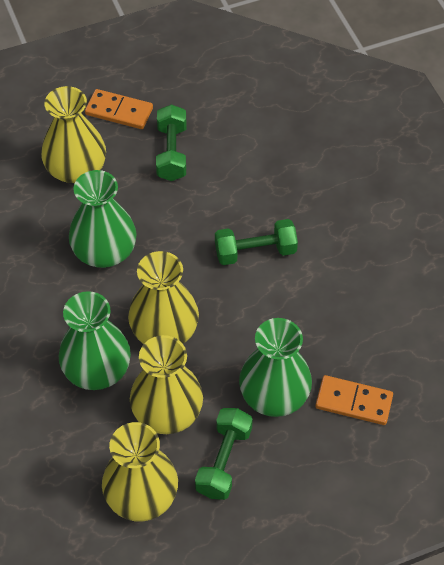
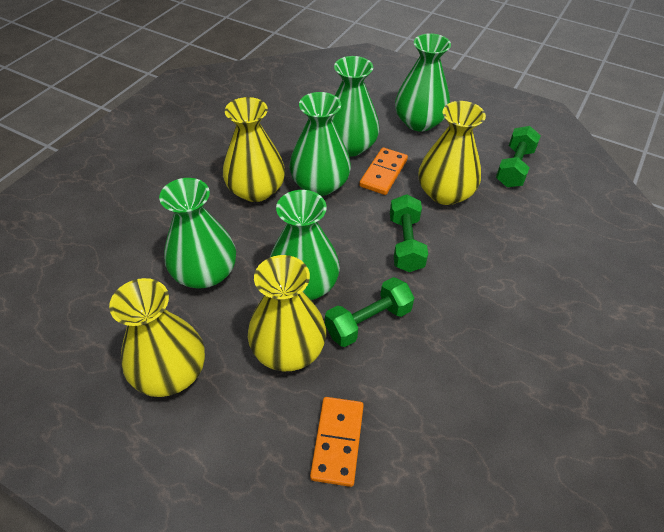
green vase: [59,291,131,390] [69,170,137,268] [239,318,312,417] = 3 -> [159,178,236,288] [270,190,340,300] [290,92,351,196] [332,56,379,157] [395,33,451,132] = 5

